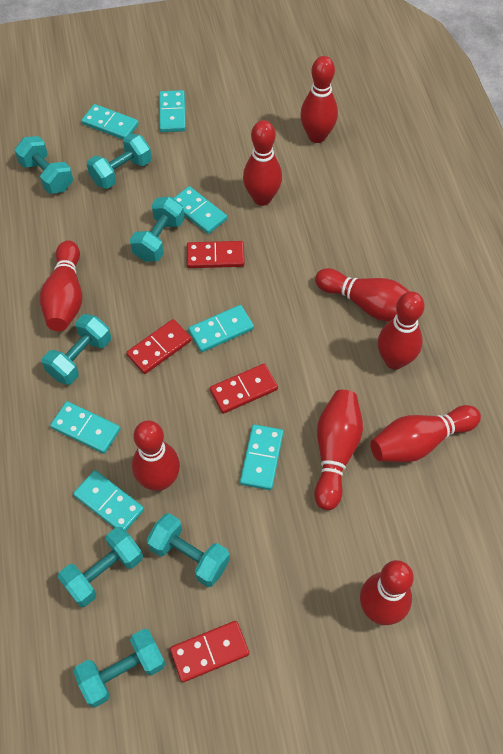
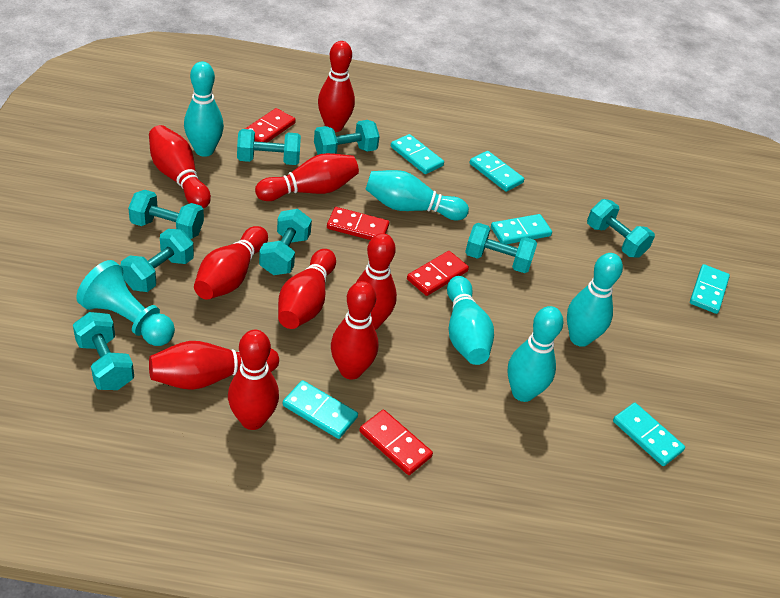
turquoise bowling pin: none = 0 -> [184,61,224,157] [365,170,469,220] [447,276,494,365] [508,306,564,402] [567,253,623,347] = 5
turquoise domino: [50,401,120,454] [73,470,144,531] [81,104,139,139] [159,90,186,132] [173,186,227,234] [188,305,254,352] [240,424,283,490] = 7 -> [283,380,358,439] [391,134,444,174] [469,151,524,192] [491,214,552,244] [613,403,685,466] [690,264,730,314] = 6
turquoise dumbbell: [14,136,73,194] [42,314,111,385] [58,527,143,607] [73,629,166,707] [87,133,152,189] [130,197,185,262] [147,513,230,587] = 7 -> [73,312,134,390] [120,229,194,292] [128,190,204,239] [237,129,301,165] [259,209,312,275] [314,120,380,155] [465,223,537,273] [587,199,655,258] = 8
turquoise pawn: none = 0 -> [76,260,175,346] = 1

